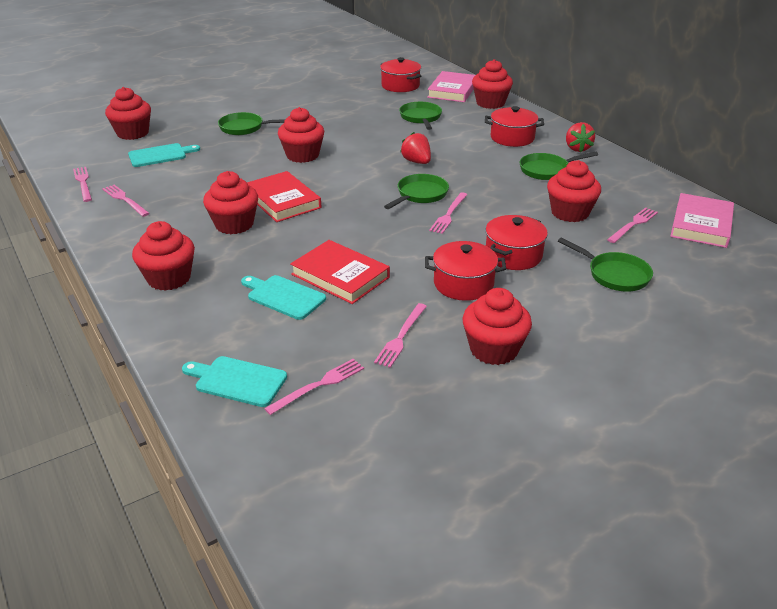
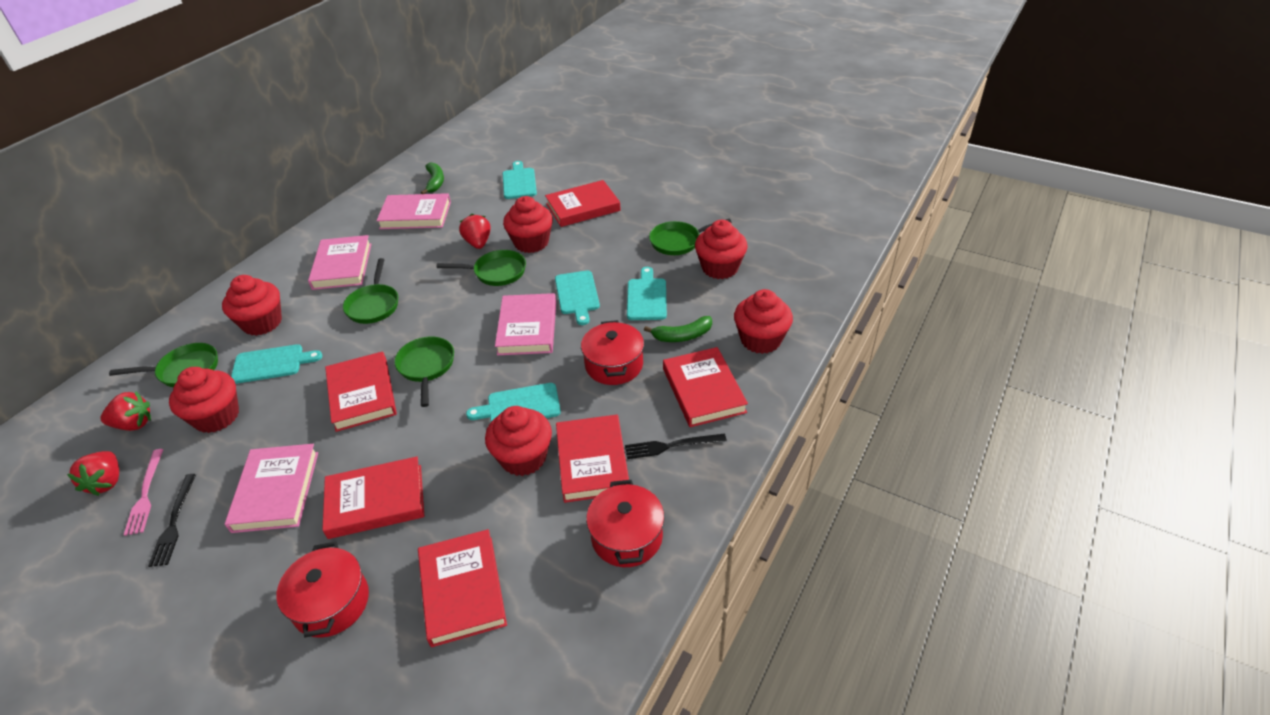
black fork: none = 0 -> [148,474,196,567] [625,434,727,459] = 2
green banana: none = 0 -> [421,162,444,194] [644,316,712,342] = 2
pink book: [427,71,475,102] [670,193,734,248] = 2 -> [225,444,318,533] [308,235,371,290] [377,193,451,229] [495,293,556,356] = 4
pink fork: [73,167,92,202] [102,185,150,217] [264,359,364,415] [374,303,427,368] [429,192,468,234] [607,208,658,243] = 6 -> [124,449,164,536] = 1
red book: [247,171,321,222] [290,240,390,304] = 2 -> [322,457,424,539] [325,351,397,432] [418,529,507,647] [545,180,621,227] [556,415,629,503] [663,347,748,427] = 6
red cupcake: [105,87,151,140] [132,221,195,291] [203,171,258,234] [278,107,324,163] [463,288,532,365] [472,59,513,109] [547,160,601,222] = 7 -> [169,367,239,433] [222,275,282,336] [485,406,552,476] [503,196,553,253] [695,220,748,279] [734,289,793,354] = 6
red pot: [380,57,421,92] [425,241,506,301] [485,106,544,147] [485,215,548,270] = 4 -> [276,542,369,638] [581,320,644,385] [586,480,664,567] = 3
red strawberry: [400,132,431,164] [566,122,595,152] = 2 -> [67,451,119,496] [101,392,151,431] [459,214,491,249] = 3
turquoise cutting board: [128,143,200,167] [182,356,287,407] [241,275,326,320] = 3 -> [231,344,322,384] [466,383,561,422] [503,161,537,199] [555,270,600,325] [627,267,667,320] = 5

